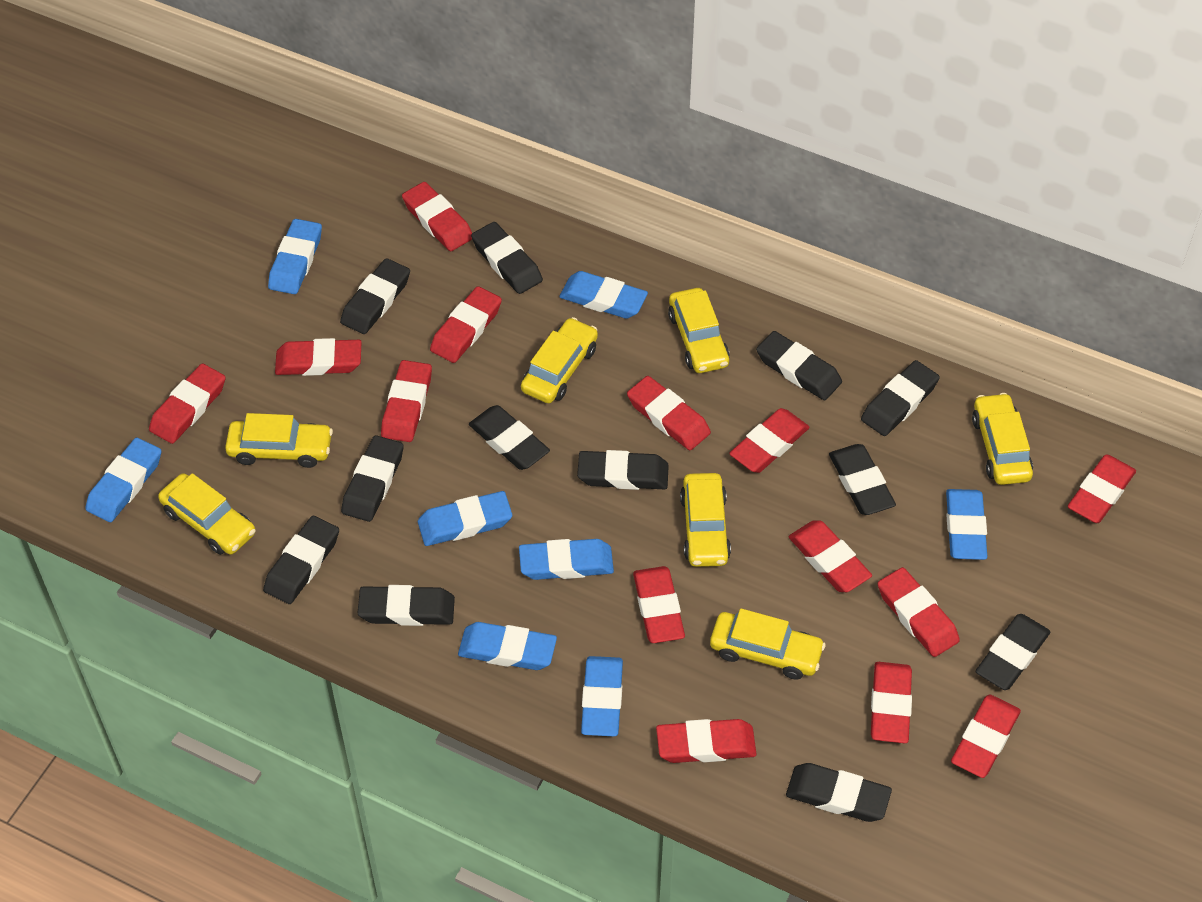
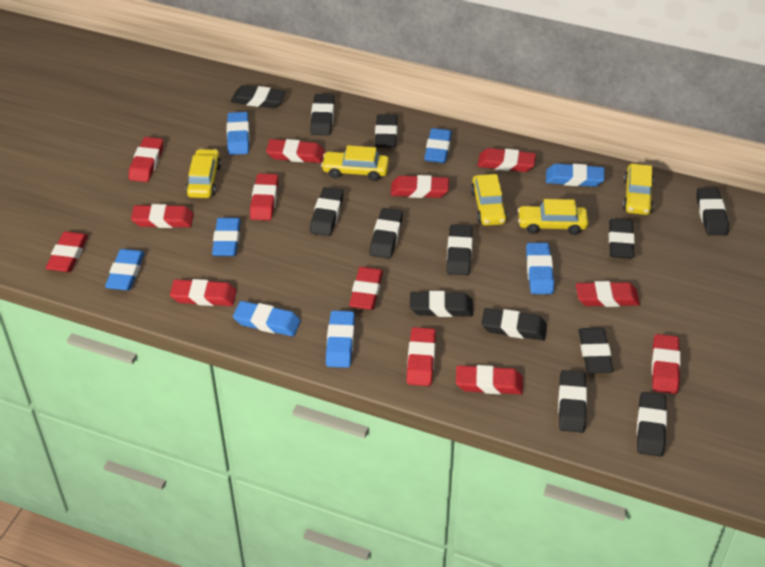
black eraser: [263,516,339,604] [340,258,410,334] [341,435,404,522] [358,585,455,626] [469,405,550,470] [471,222,543,294] [577,450,669,490] [756,331,842,400] [786,763,892,822] [829,444,896,515] [861,360,940,436] [976,614,1050,690] = 12 -> [231,85,286,108] [310,94,334,135] [310,187,344,236] [370,208,403,258] [375,114,398,148] [410,291,473,317] [447,224,473,275] [481,308,547,341] [558,370,587,433] [579,328,614,373] [609,219,635,259] [637,392,667,457] [696,188,729,235] = 13
red eraser: [149,364,226,444] [275,338,361,376] [381,360,432,442] [402,182,472,251] [430,286,502,363] [627,376,711,450] [633,566,685,643] [656,719,756,763] [729,408,810,473] [789,520,872,592] [871,662,912,743] [878,567,960,657] [951,694,1021,778] [1068,454,1136,523] = 14 -> [46,231,88,272] [128,137,163,182] [131,204,194,228] [170,279,236,306] [250,173,278,221] [266,139,325,163] [349,267,383,310] [391,175,449,198] [406,327,436,386] [456,365,523,395] [477,148,536,172] [576,281,640,307] [652,334,681,394] = 13
yellow car: [158,473,256,555] [225,413,333,468] [521,317,598,403] [668,288,730,373] [680,473,731,567] [710,608,826,680] [972,393,1033,485] = 7 -> [186,149,221,198] [321,145,389,181] [471,174,507,226] [518,199,588,235] [623,164,654,215] = 5

